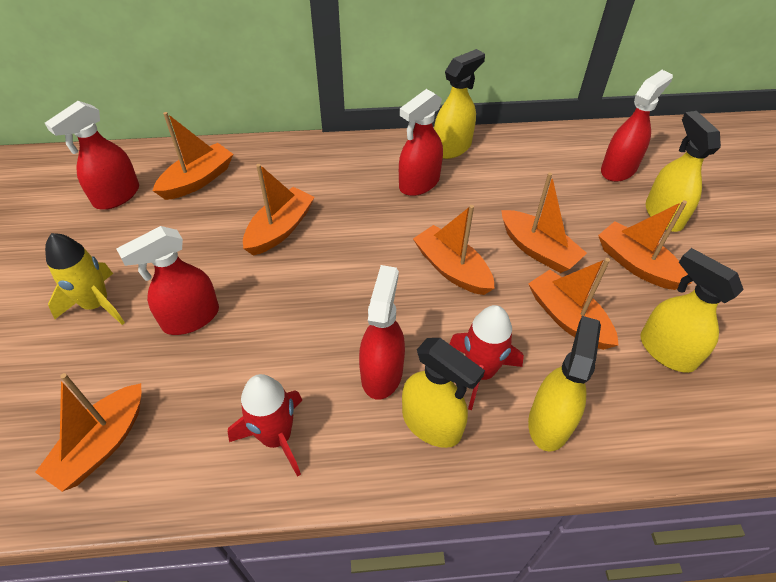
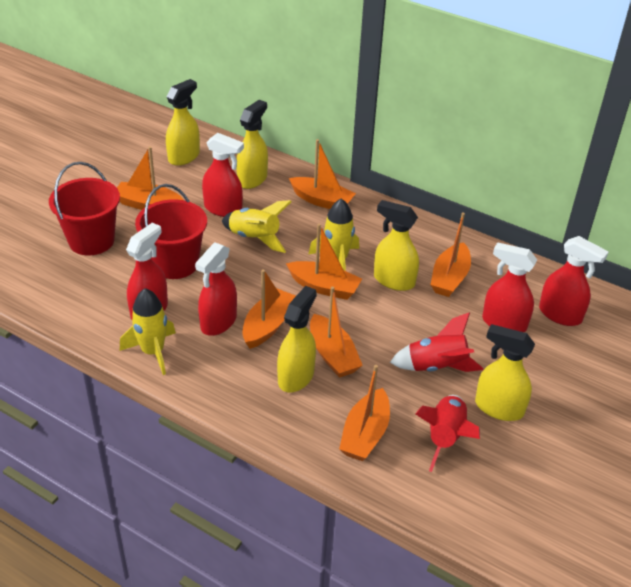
red bucket: none = 0 -> [49,162,120,256] [135,184,207,279] = 2
yellow rocket: [45,233,125,325] = 1 -> [120,288,176,375] [222,200,292,253] [308,198,359,271] = 3

